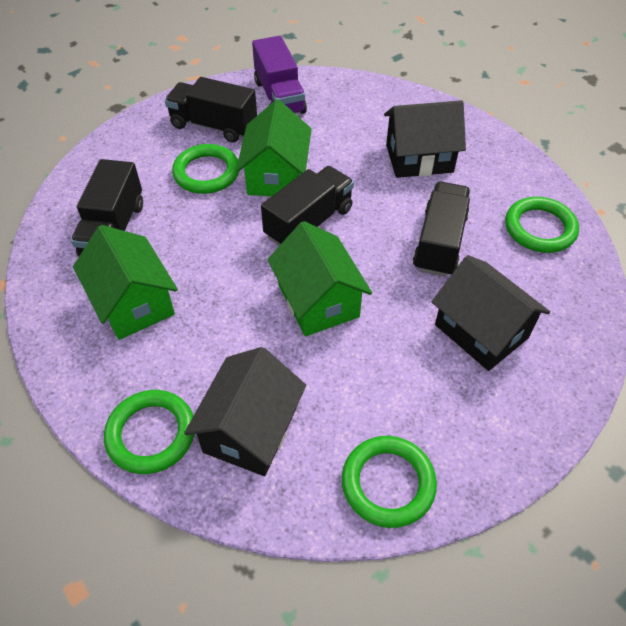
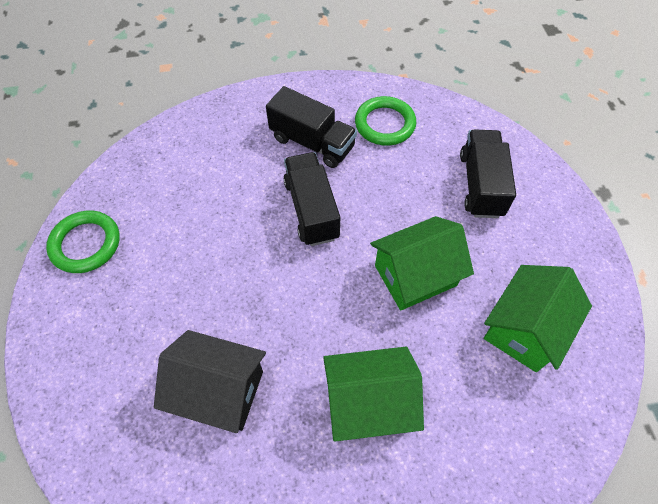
black house: [184,347,306,476] [384,100,466,178] [432,255,550,371] = 3 -> [154,330,266,433] = 1
black truck: [71,159,143,257] [165,77,257,143] [261,166,354,246] [413,181,470,277] = 4 -> [266,86,357,168] [283,152,340,246] [460,129,516,218] = 3
green ring: [104,390,194,474] [172,144,239,194] [342,436,437,528] [505,197,579,253] = 4 -> [46,211,120,273] [355,96,416,146] = 2
purple truck: [252,36,307,114] = 1 -> none = 0

